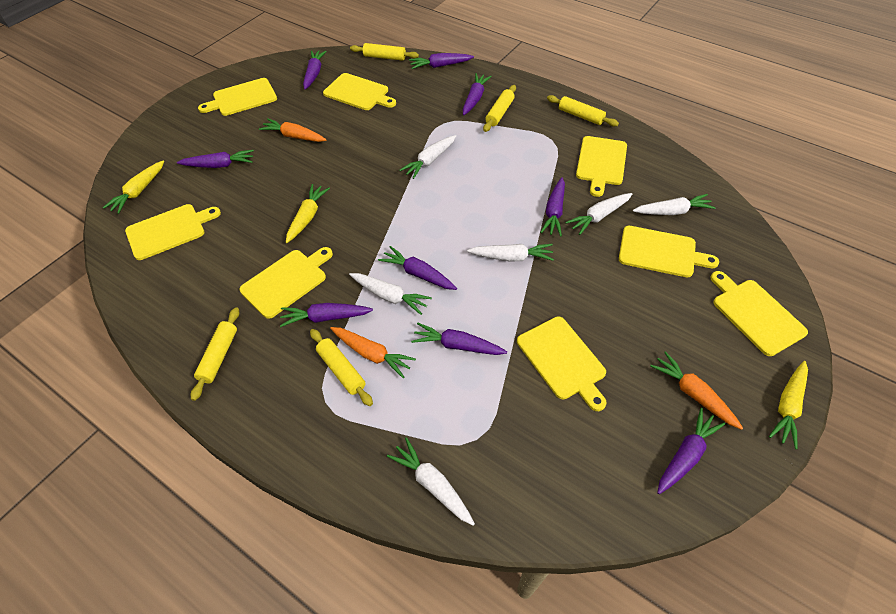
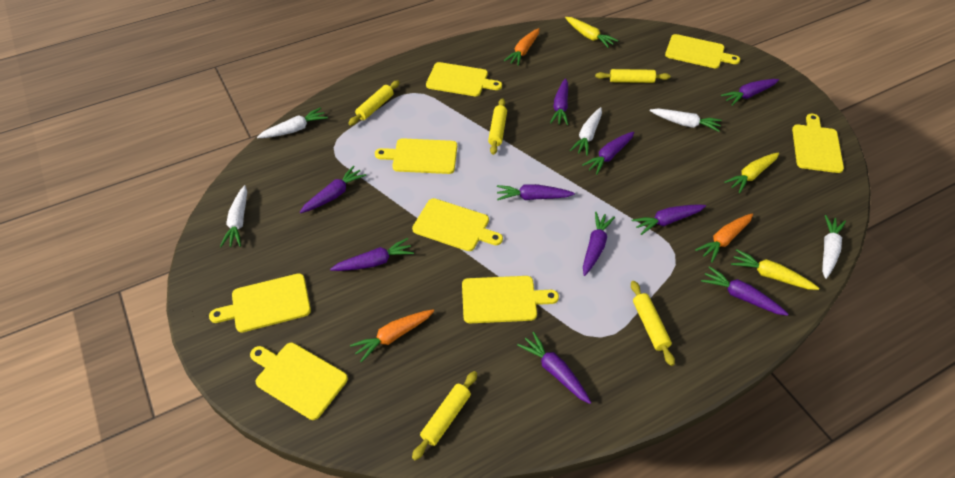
purple carrot: [177,150,254,168] [280,303,373,327] [303,50,327,89] [378,246,457,290] [409,53,474,69] [411,323,507,355] [463,73,492,115] [540,177,565,236] [657,408,725,494] = 9 -> [300,166,366,213] [330,238,414,271] [497,184,575,200] [517,332,591,404] [550,78,568,125] [582,132,634,175] [583,212,615,276] [631,204,706,235] [701,266,788,316] [721,79,779,106] = 10
white carrot: [349,273,432,315] [387,437,475,526] [400,135,456,179] [467,244,554,261] [565,193,632,235] [633,194,715,215] = 6 -> [220,185,247,247] [257,107,328,138] [570,107,602,156] [650,108,722,132] [822,215,846,279] = 5

